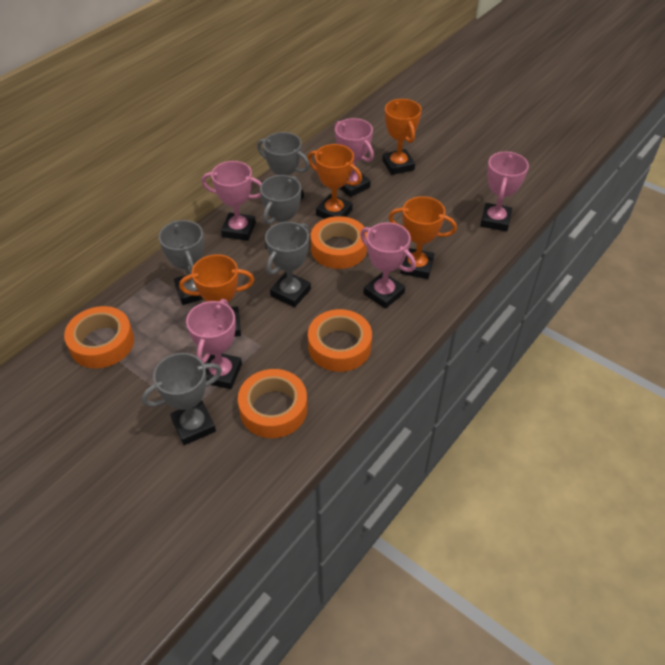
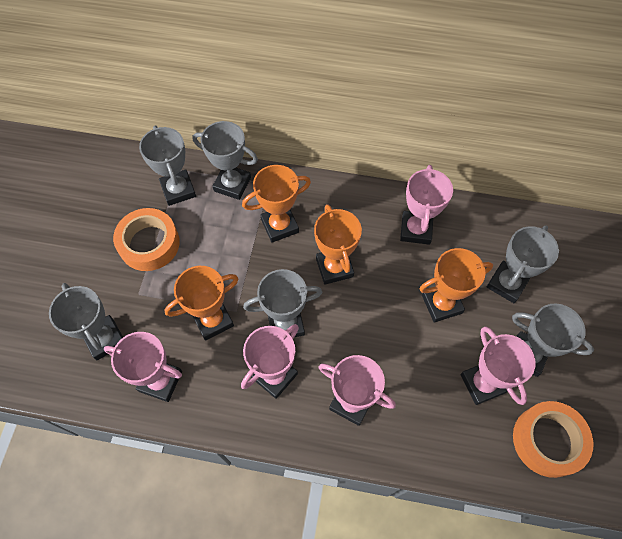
grey trophy: [142,353,222,445] [159,220,204,305] [257,132,310,201] [260,175,301,249] [265,222,311,307] = 5 -> [49,283,123,360] [139,125,196,206] [192,121,258,200] [243,269,322,337] [487,225,559,303] [512,304,594,377] = 6
orange tape: [64,306,134,368] [238,369,307,438] [308,309,372,372] [311,216,367,269] = 4 -> [113,208,180,271] [513,401,594,478] = 2

